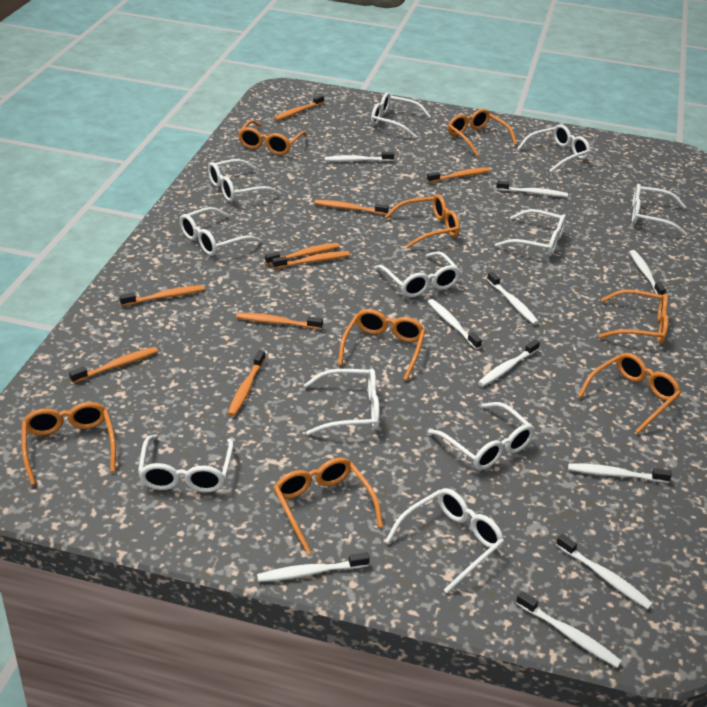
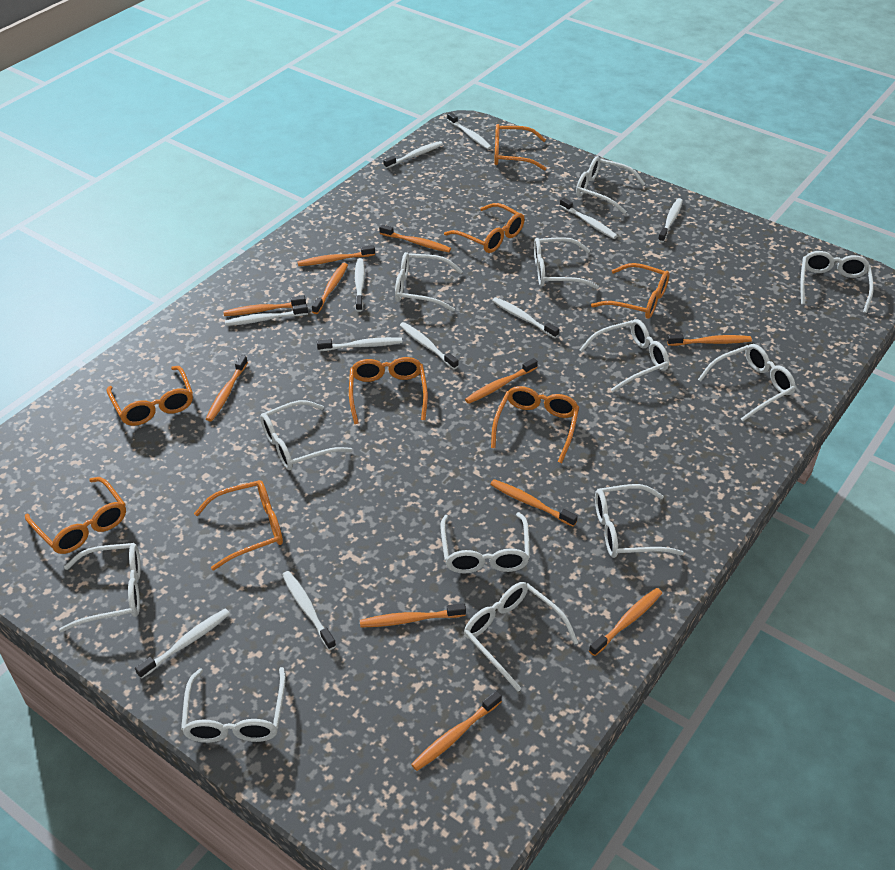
orange toothbrush: [69,347,158,383] [119,285,205,306] [228,350,265,416] [236,313,323,330] [265,243,339,265] [272,251,350,269] [274,95,324,121] [314,200,389,215] [427,167,490,183] = 9 -> [206,355,248,422] [223,296,306,316] [297,245,375,266] [312,263,348,314] [360,603,466,628] [379,224,451,252] [411,691,502,771] [465,358,538,404] [490,479,578,527] [589,588,662,656] [667,334,752,346] = 11
white glasses: [138,435,234,492] [180,207,262,256] [208,159,281,202] [304,369,380,435] [371,93,431,138] [375,251,461,297] [385,488,504,593] [428,402,535,470] [495,209,566,256] [517,124,591,172] [632,184,688,236] = 11 -> [59,543,141,632] [181,667,286,743] [260,400,352,470] [395,252,463,312] [440,512,530,574] [464,582,578,692] [534,237,599,289] [576,156,645,214] [579,319,669,392] [595,484,684,558] [698,344,796,421] [800,251,874,313] = 12
white toothbrush: [257,552,370,582] [325,152,394,162] [428,299,482,349] [478,339,540,387] [487,272,539,325] [496,181,568,197] [516,591,622,668] [556,534,653,609] [568,463,672,483] [629,250,666,295] = 10 -> [135,609,230,679] [225,304,308,326] [282,571,336,650] [317,337,402,351] [355,258,365,312] [383,141,443,169] [399,322,458,369] [447,112,492,150] [492,297,559,338] [560,198,618,239] [658,198,683,243] = 11

